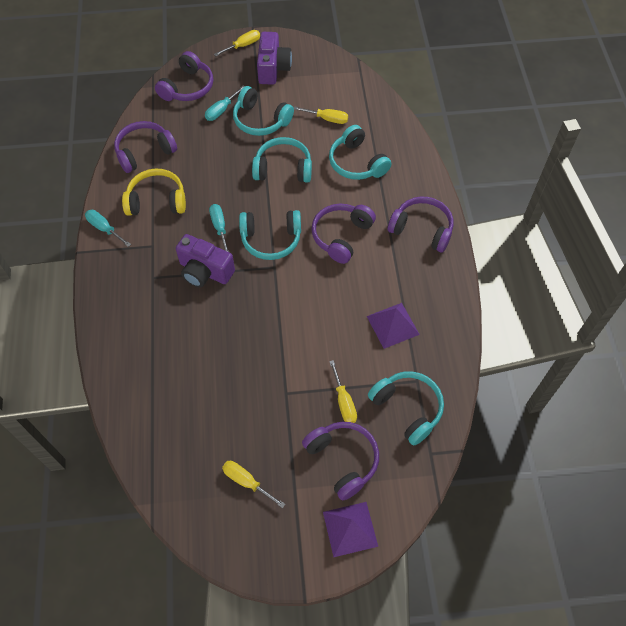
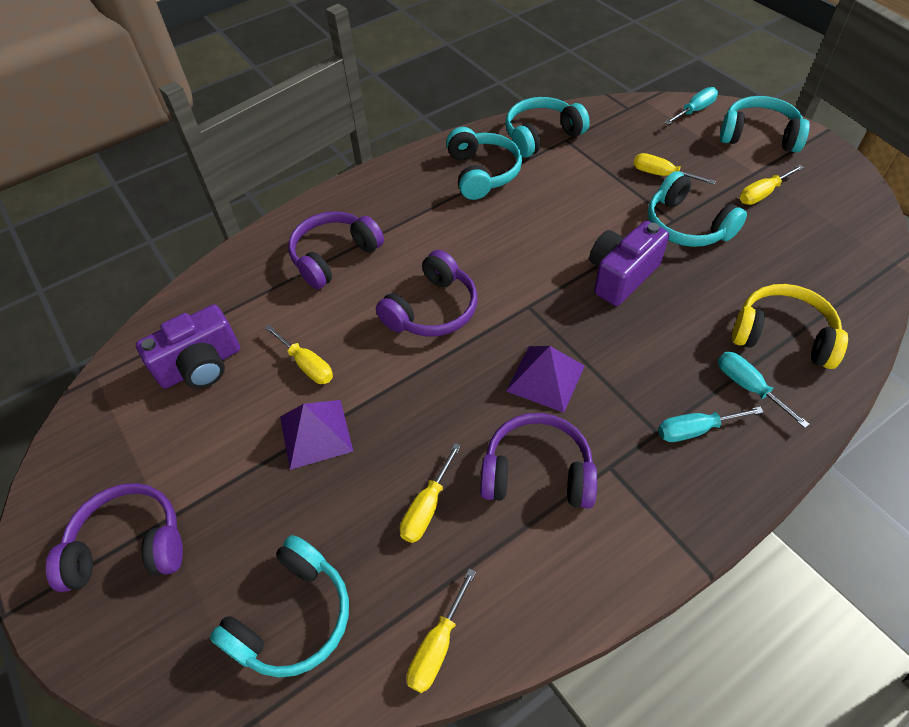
purple headphones: [114,121,177,173] [155,51,213,101] [302,422,379,500] [312,203,376,264] [388,196,454,252] = 5 -> [46,483,183,592] [288,211,384,289] [376,250,477,337] [480,413,597,509] = 4
yellow screwdriver: [214,30,260,56] [222,461,285,508] [294,106,348,124] [329,360,357,423] = 4 -> [265,324,333,384] [400,443,461,543] [407,568,476,693] [634,153,715,184] [740,165,804,205] = 5

